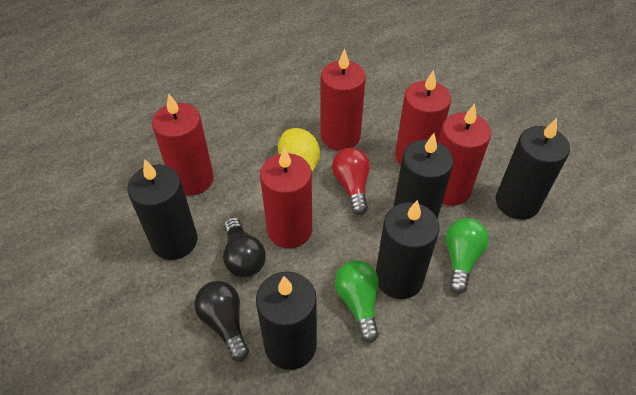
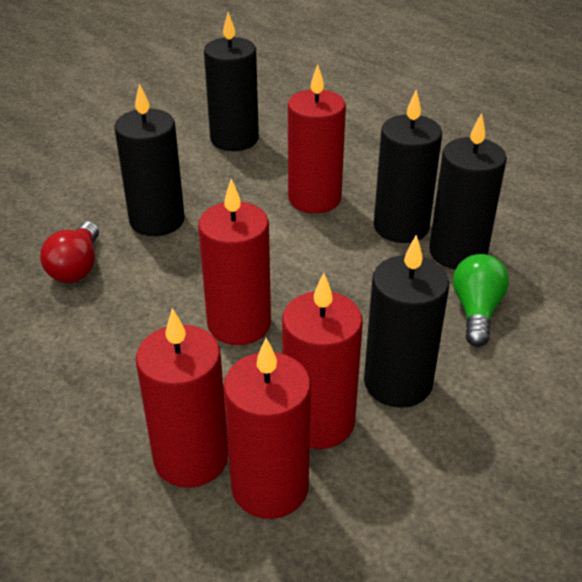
black light bulb: [194,281,249,361] [223,217,266,278] = 2 -> none = 0
green light bulb: [335,260,379,343] [446,218,489,294] = 2 -> [453,254,509,347] = 1
yellow lemon: [278,128,320,172] = 1 -> none = 0

